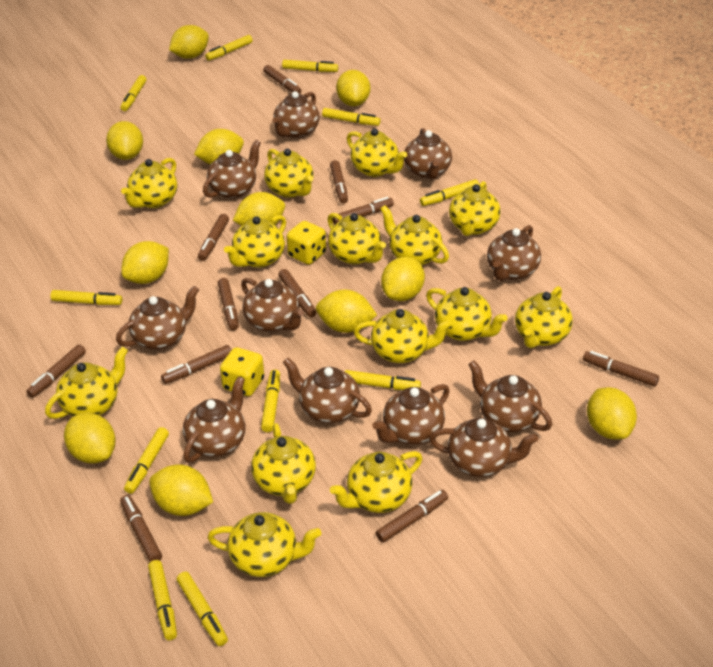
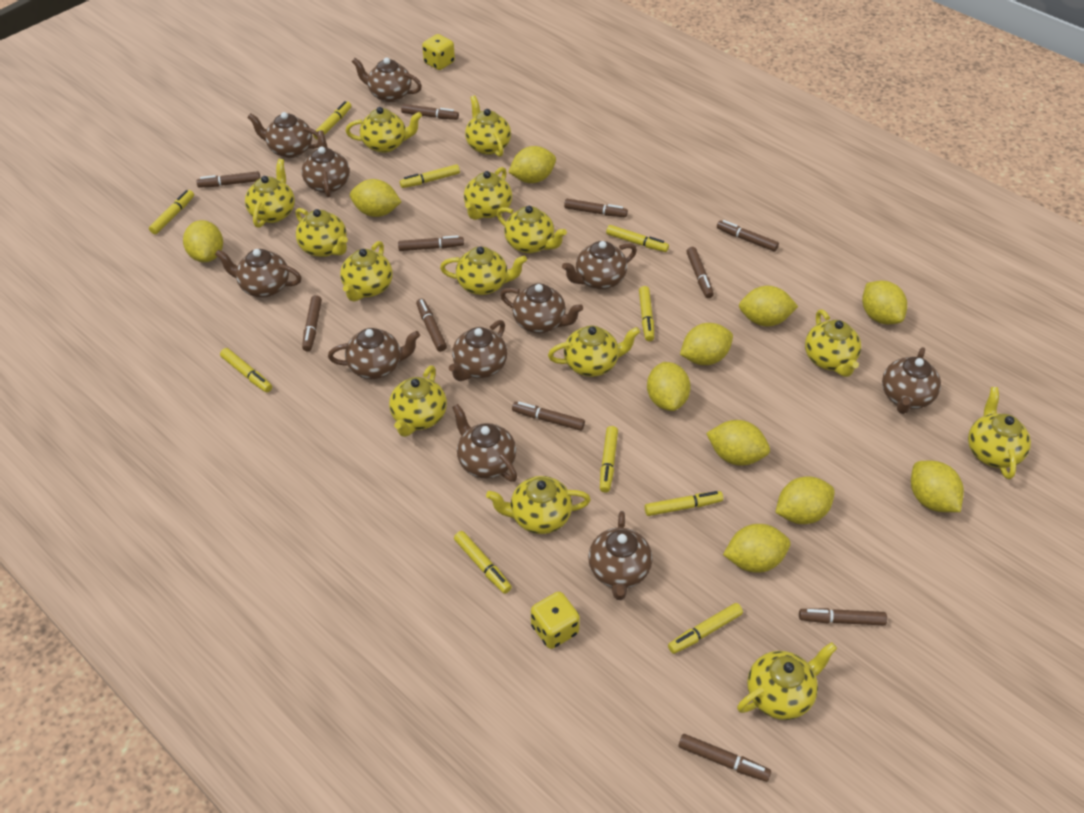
yellow marker: [50,290,122,305] [120,75,147,111] [124,427,169,494] [148,560,177,640] [177,572,228,646] [205,35,253,61] [261,370,280,432] [282,60,338,72] [322,108,381,126] [344,370,421,390] [420,179,479,206] = 11 -> [149,190,194,234] [220,348,272,392] [313,101,351,140] [400,164,460,188] [454,531,512,594] [600,426,618,493] [606,225,669,252] [639,286,654,341] [645,491,723,516] [668,603,743,654] = 10

